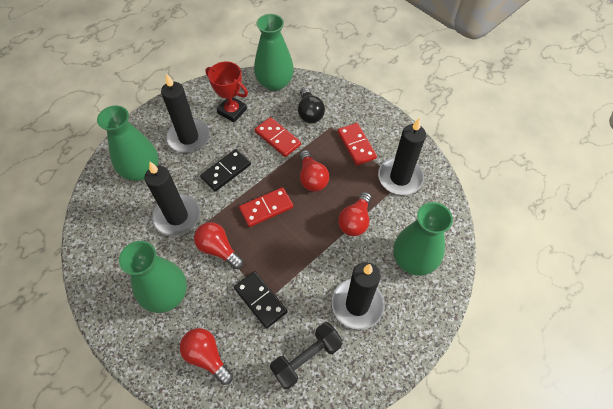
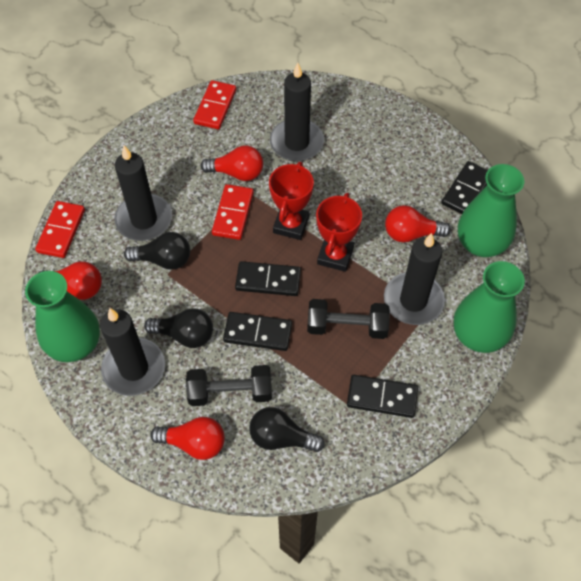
black domino: [200,149,251,192] [234,271,288,329] = 2 -> [223,312,292,351] [235,261,301,296] [347,375,418,418] [442,161,488,214] = 4
black dumbbell: [270,322,343,389] = 1 -> [186,365,272,406] [307,299,390,339] = 2
black light bulb: [298,87,325,123] = 1 -> [124,232,190,270] [144,308,213,348] [249,407,325,452] = 3
green vase: [97,106,159,181] [119,241,187,313] [254,14,294,91] [393,202,453,276] = 4 -> [25,271,100,362] [454,261,525,353] [458,164,524,257] = 3
red trophy: [205,61,248,122] = 1 -> [269,162,314,240] [316,193,362,272] = 2

